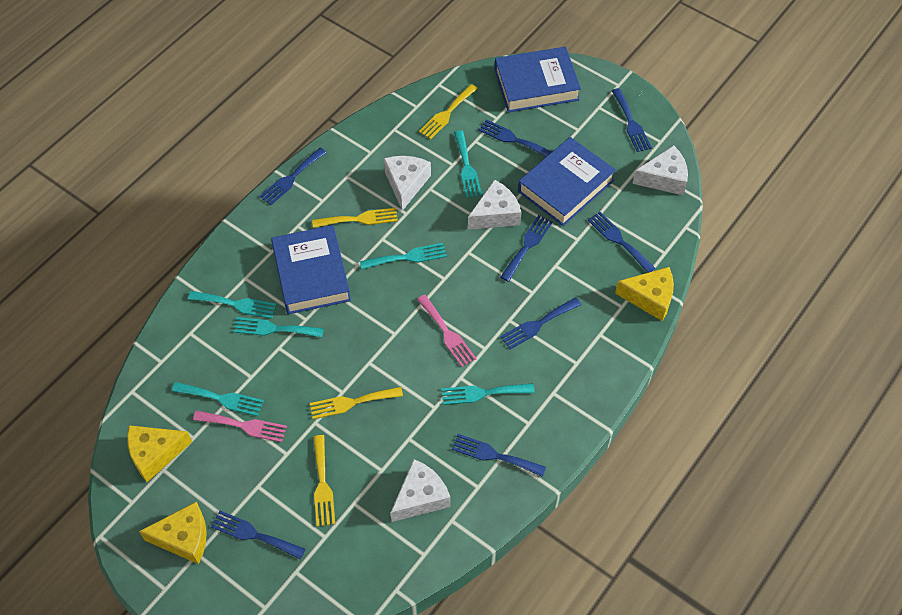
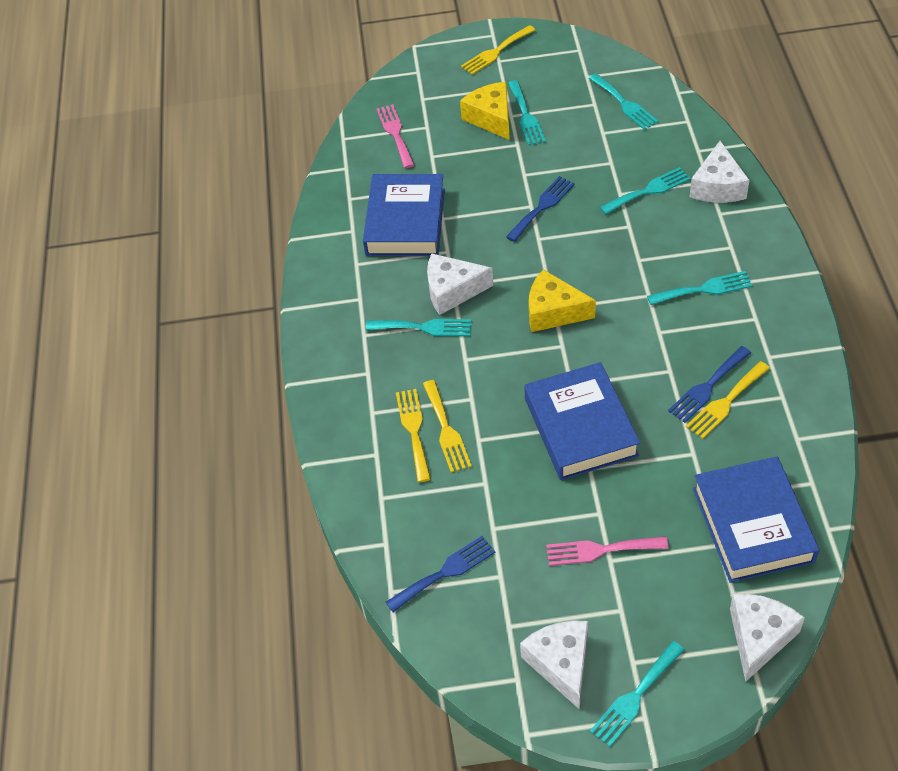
blue fork: [211,510,305,559] [259,148,326,205] [452,434,546,477] [479,119,552,157] [500,215,553,282] [500,297,581,349] [588,212,655,273] [612,88,652,152] = 8 -> [386,536,495,612] [506,176,575,242] [668,346,751,423] = 3
yellow cheese: [127,425,192,482] [139,501,207,564] [615,267,674,321] = 3 -> [460,82,510,140] [529,269,596,332] = 2

